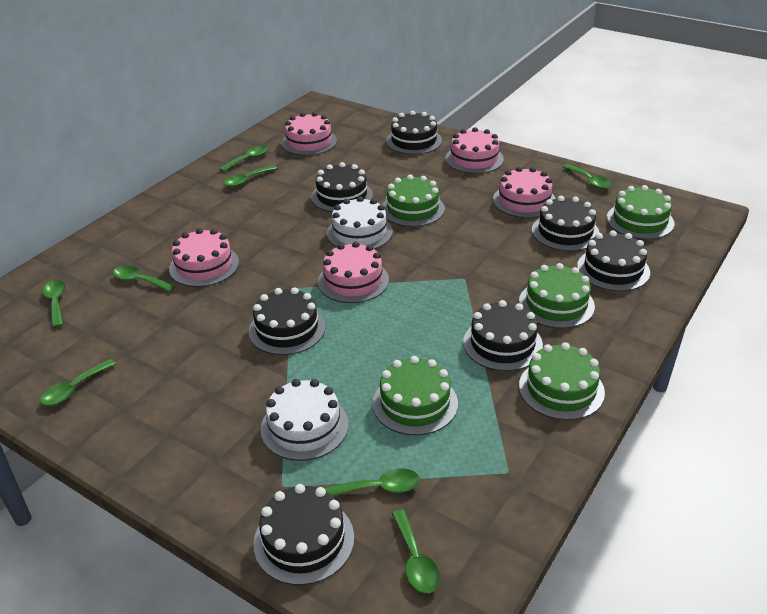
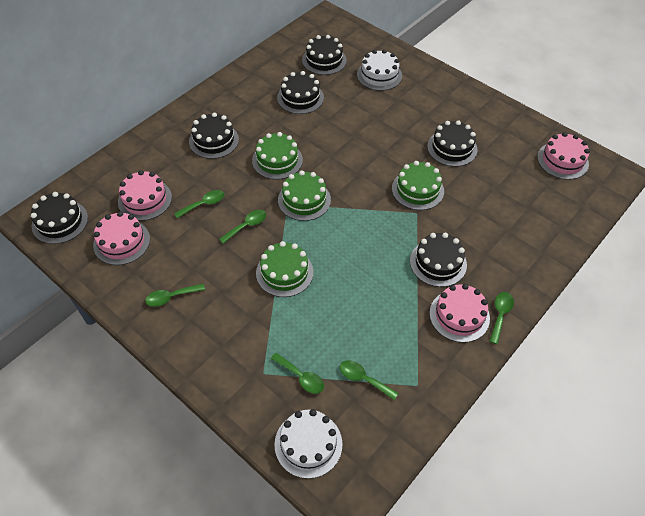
black cake: [249,287,326,355] [253,484,354,585] [311,162,373,212] [386,111,442,155] [463,300,543,371] [532,196,600,251] [577,230,650,291] = 7 -> [31,192,88,244] [189,113,239,159] [277,71,324,114] [302,35,347,75] [410,233,467,287] [427,120,477,167] = 6
green cake: [372,356,458,435] [383,174,445,227] [519,263,595,329] [519,342,605,420] [607,185,674,239] = 5 -> [252,132,303,180] [256,241,314,297] [278,170,331,221] [392,161,444,210] = 4
green spoon: [40,359,116,406] [42,280,66,328] [113,265,175,292] [219,145,268,172] [224,165,277,187] [325,468,420,496] [392,509,440,593] [563,164,612,189] = 8 -> [145,284,205,307] [174,190,224,218] [219,210,266,244] [271,353,324,394] [340,360,398,400] [489,292,514,344] = 6
pink cake: [169,228,239,287] [282,112,337,156] [318,242,389,303] [445,127,504,174] [493,167,556,218] = 5 -> [93,211,150,265] [118,170,172,221] [429,284,490,342] [537,132,590,180] = 4

